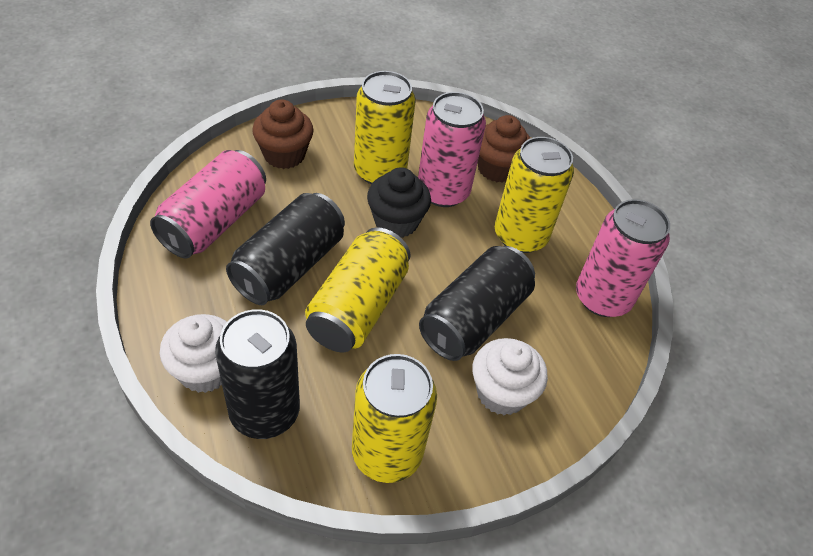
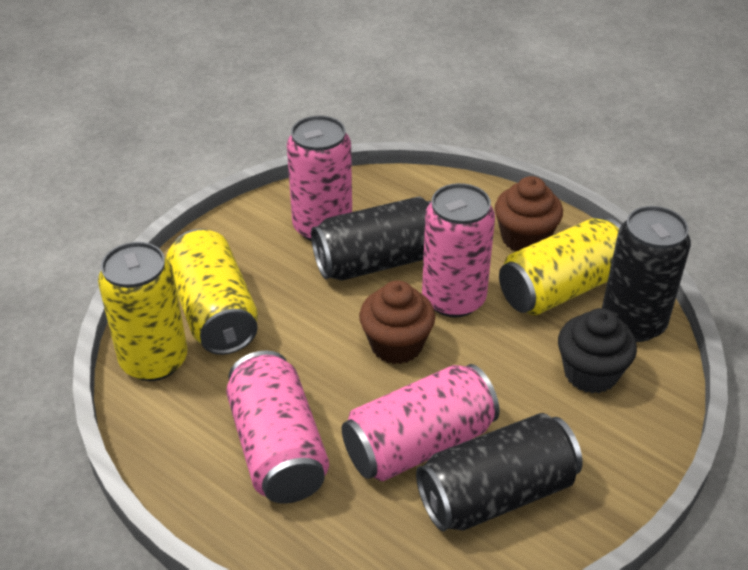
pink can: [150,150,266,259] [418,92,486,207] [576,199,670,317] = 3 -> [226,351,329,503] [287,115,352,241] [342,364,500,481] [422,183,495,317] = 4
white cupcake: [160,314,227,393] [472,338,548,415] = 2 -> none = 0
yellow can: [305,227,410,352] [352,354,437,483] [354,71,415,184] [495,137,574,253] = 4 -> [98,242,187,381] [166,229,258,355] [499,218,621,315] = 3

